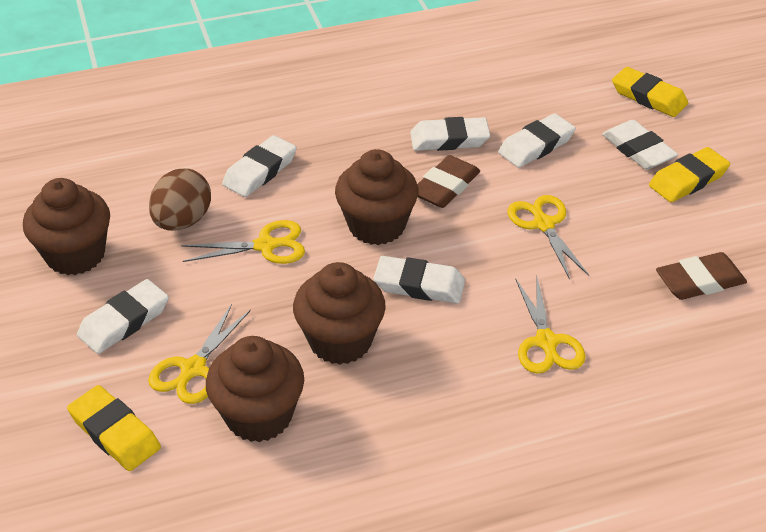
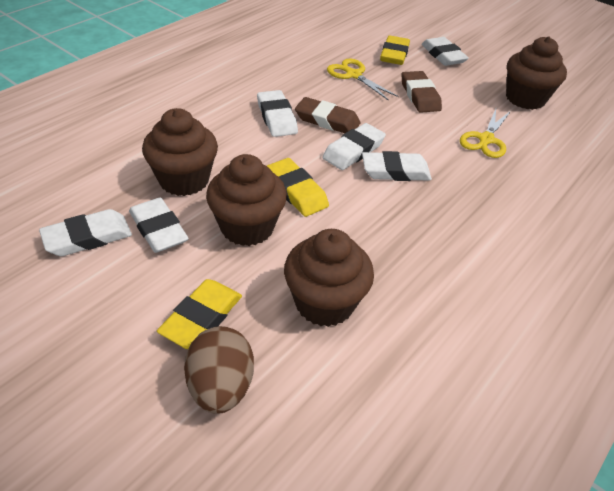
yellow scissors: [148,304,251,404] [181,220,305,264] [507,195,589,280] [515,278,586,374] = 4 -> [327,59,399,101] [460,109,511,158] = 2

